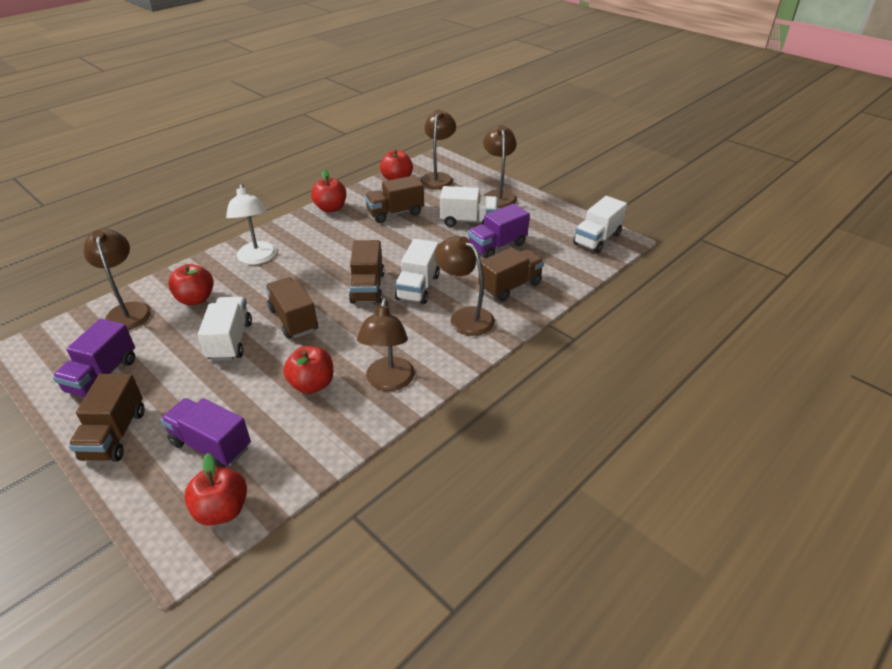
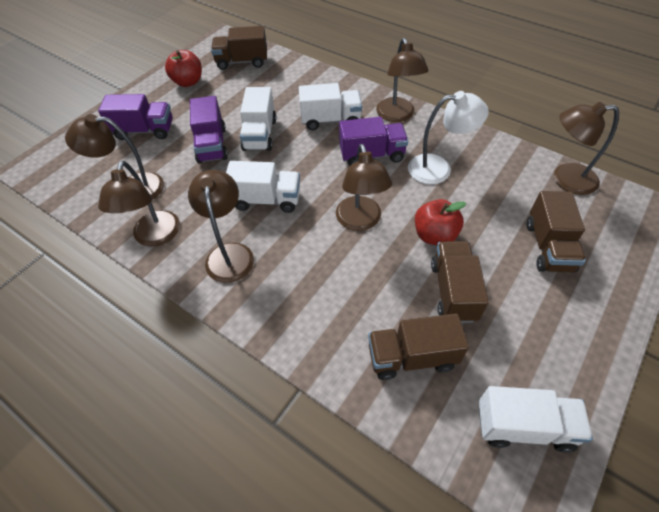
brown lamp: [84,229,152,330] [357,298,415,391] [420,109,456,189] [435,236,495,336] [483,125,517,208] = 5 -> [65,114,164,200] [98,161,180,247] [188,170,254,283] [336,144,392,231] [376,38,428,122] [554,102,619,195] = 6
brown truck: [68,374,145,462] [265,277,318,339] [349,240,384,304] [365,175,424,223] [478,247,544,302] = 5 -> [211,26,267,70] [368,314,469,380] [431,241,489,323] [527,191,586,273] = 4
red apple: [168,264,214,305] [184,453,247,525] [283,346,334,394] [311,169,346,212] [380,149,413,180] = 5 -> [165,50,202,87] [415,199,466,245] = 2

